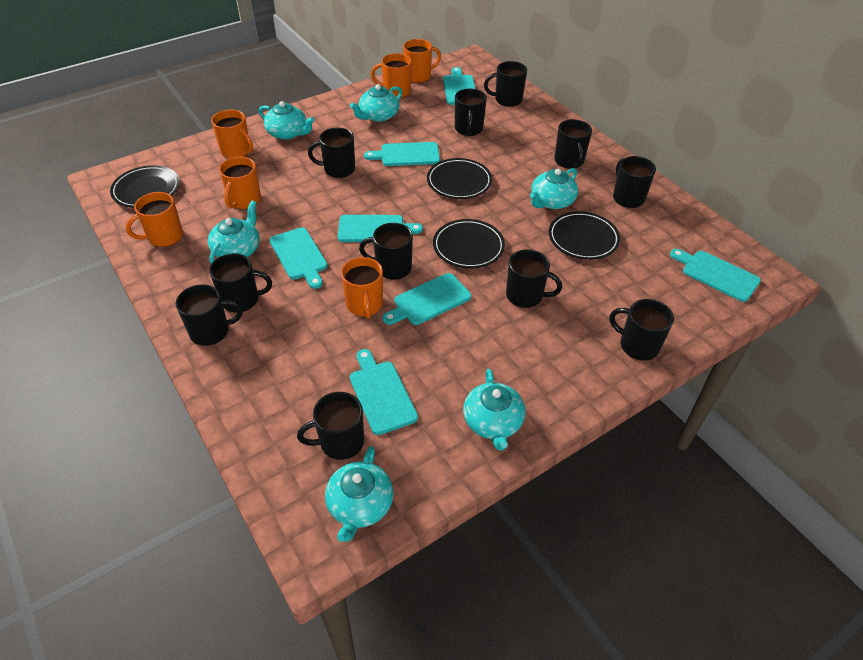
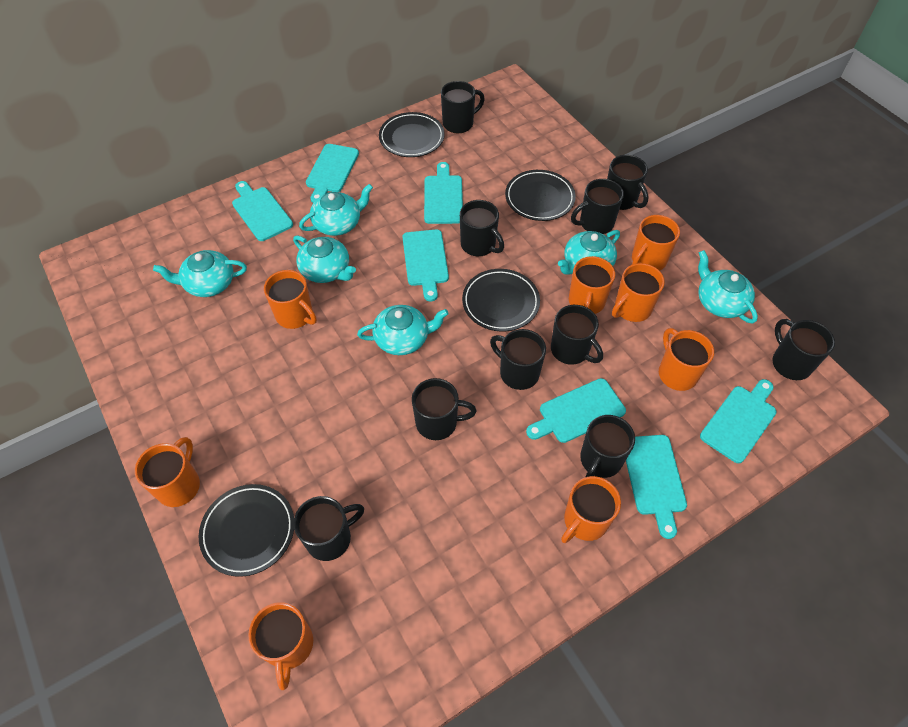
black mug: [176,284,243,346] [209,253,272,313] [297,392,364,460] [308,128,355,178] [359,223,413,280] [455,89,487,136] [484,61,527,107] [506,249,562,308] [554,119,592,169] [610,299,674,361] [613,156,656,208] = 11 -> [293,496,364,561] [412,378,477,440] [441,81,485,133] [460,200,504,256] [490,329,546,390] [551,305,603,365] [571,179,624,234] [580,415,635,478] [607,155,649,210] [772,319,835,380] = 10
orange mug: [126,192,183,247] [211,110,253,158] [219,157,261,209] [341,257,383,319] [371,53,411,98] [403,39,441,83] = 6 -> [135,437,200,507] [248,602,313,690] [264,270,317,329] [561,476,621,543] [569,256,615,314] [612,263,665,322] [632,215,680,271] [659,328,714,391] = 8

